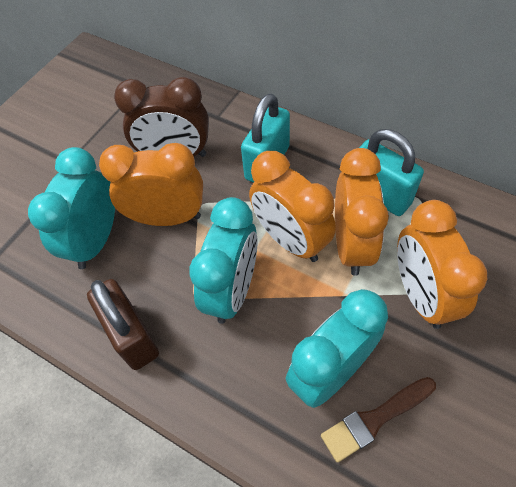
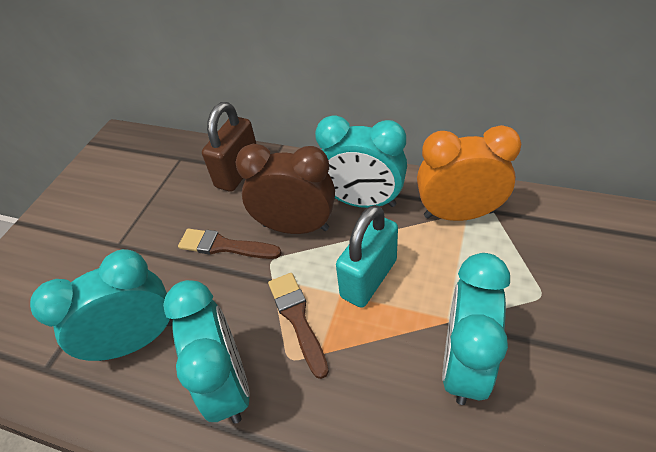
brown brush: [321,377,436,463] = 1 -> [178,229,282,259] [268,273,329,379] = 2
orange clock: [99,143,203,226] [249,151,336,262] [335,148,389,276] [397,200,487,329] = 4 -> [417,125,521,221] = 1
turquoise clock: [28,147,115,269] [189,197,258,324] [286,289,388,408] = 3 -> [30,249,173,361] [163,280,250,424] [315,115,407,208] [442,253,510,405] = 4
turquoise padlock: [241,93,290,183] [359,129,424,216] = 2 -> [336,205,398,308] = 1

